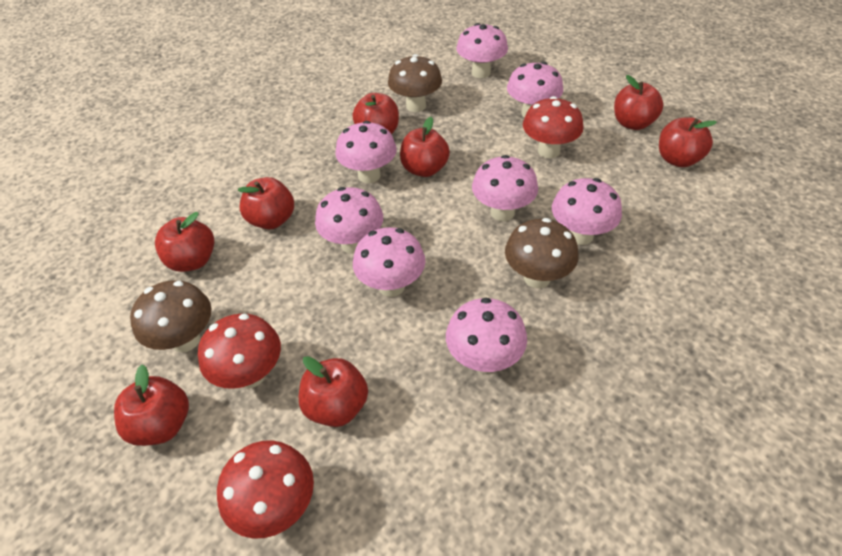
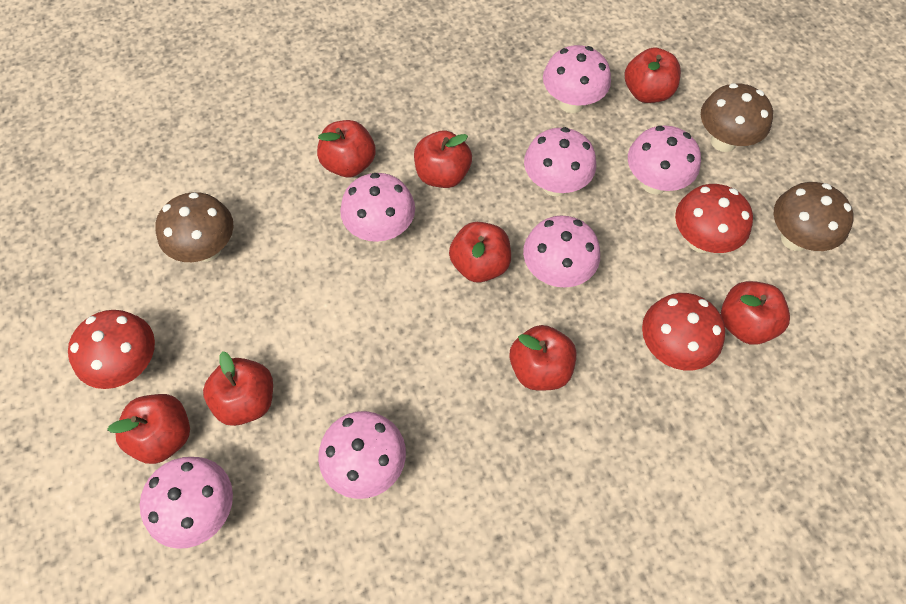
pink mushroom: [315,187,383,254] [335,121,397,183] [353,227,425,297] [446,298,527,373] [456,23,508,78] [472,155,538,221] [507,62,563,118] [552,178,622,245] = 8 -> [140,457,233,549] [318,411,406,499] [340,173,415,242] [523,216,600,288] [524,127,596,196] [543,45,611,113] [628,125,701,194] = 7

